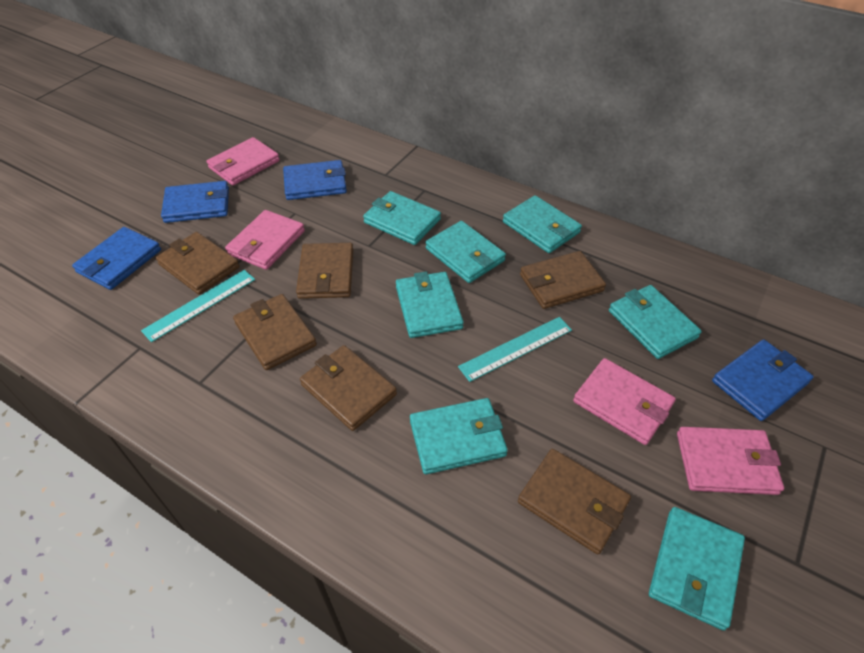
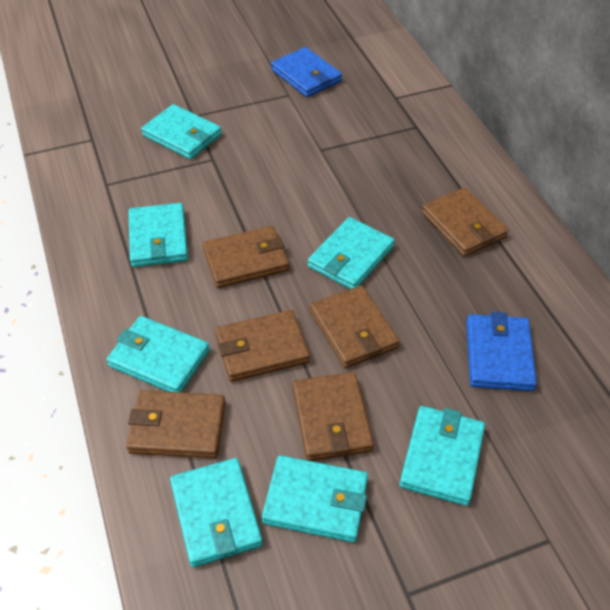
blue wallet: [72,227,161,290] [161,181,229,223] [283,160,347,200] [712,339,814,421] = 4 -> [271,47,342,97] [466,312,537,391] = 2
pink wallet: [207,137,280,185] [225,210,305,270] [573,358,676,445] [677,427,784,495] = 4 -> none = 0
turquoise ruler: [141,270,255,342] [458,317,572,382] = 2 -> none = 0

